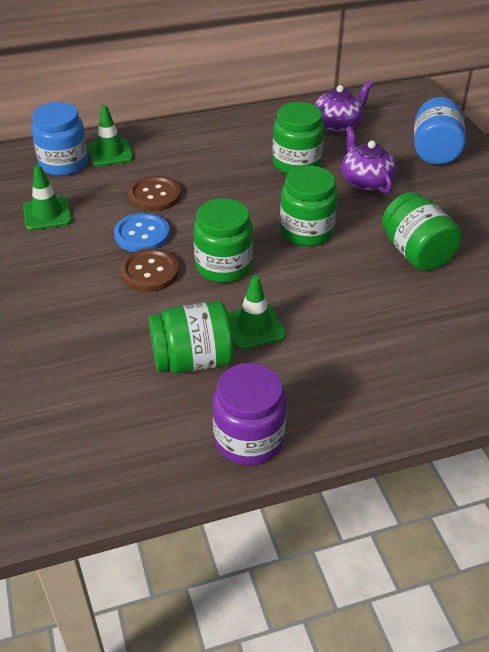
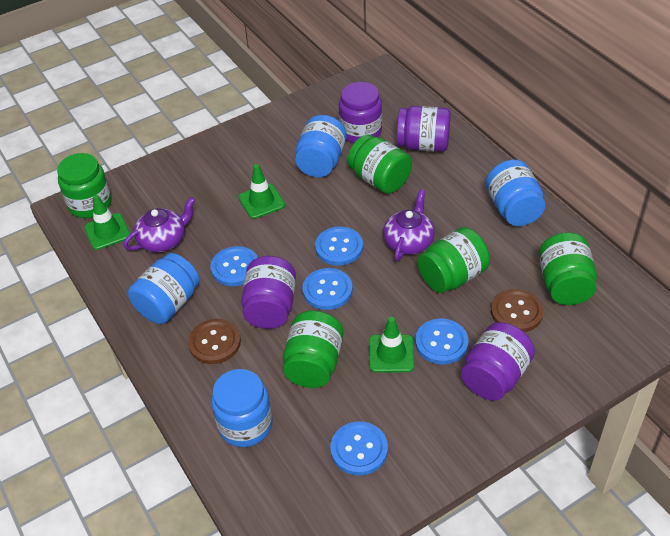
blue button: [114,213,170,252] = 1 -> [210,246,258,286] [302,268,353,310] [315,227,363,266] [330,421,388,476] [415,318,469,365] = 5
blue jar: [32,102,88,176] [414,97,466,165] = 2 -> [128,253,200,324] [211,369,273,447] [295,115,347,177] [486,160,545,226] = 4
purple jar: [212,363,287,466] = 1 -> [241,256,296,329] [339,82,382,143] [397,106,451,152] [461,322,535,401] = 4

